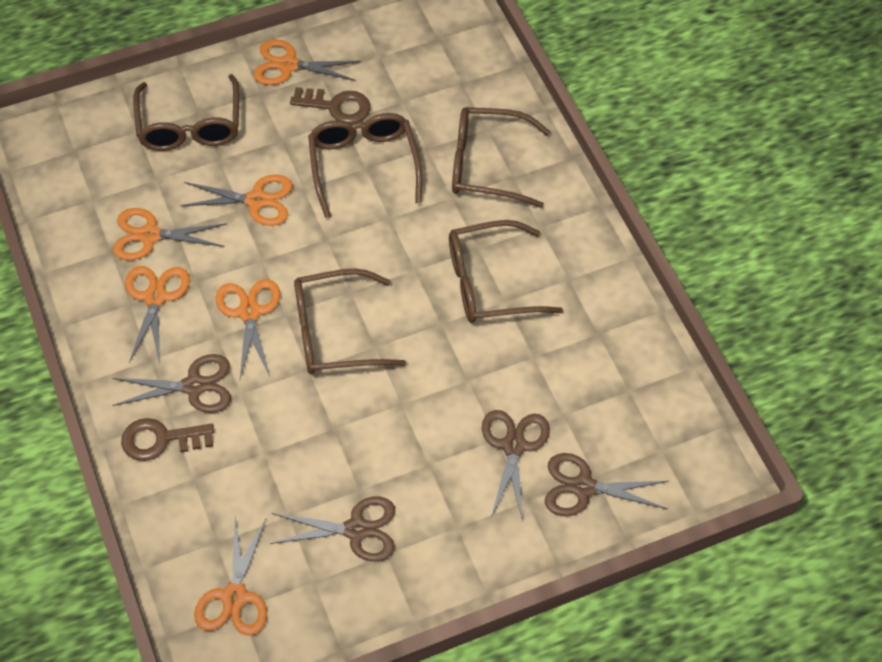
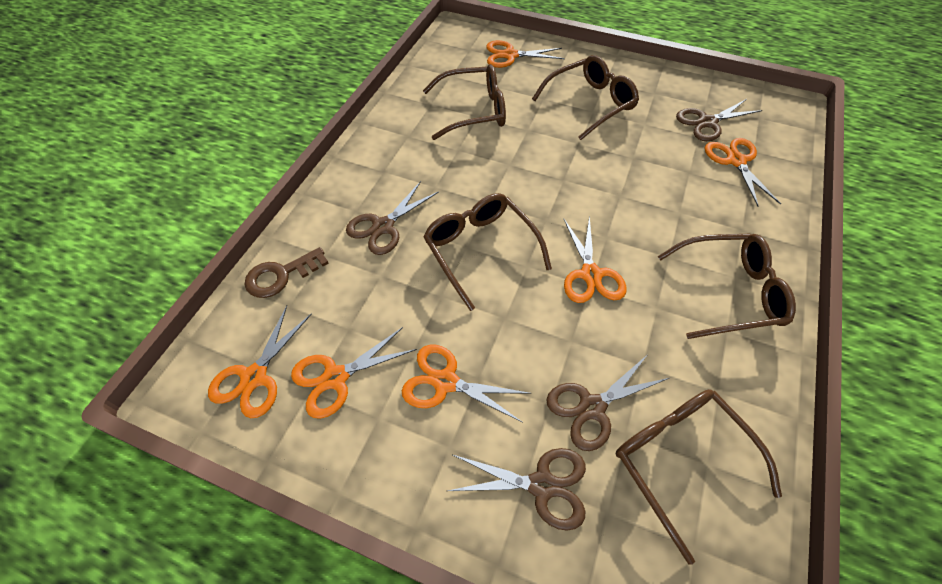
brown key: [121,418,214,461] [290,87,370,124] = 2 -> [244,247,329,298] = 1

